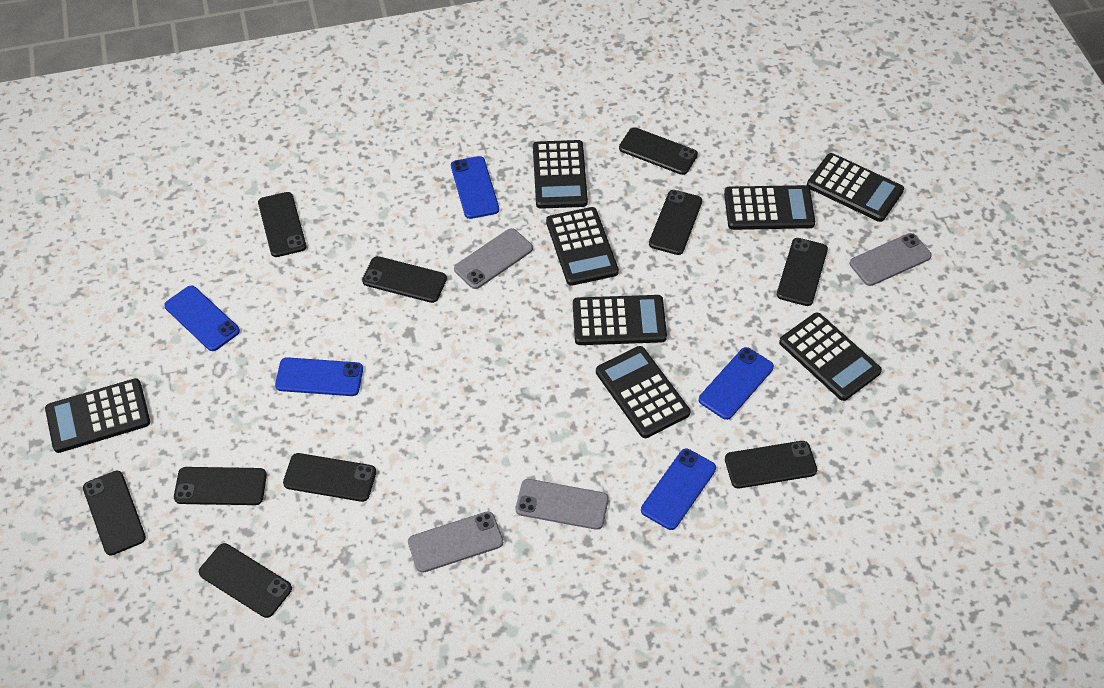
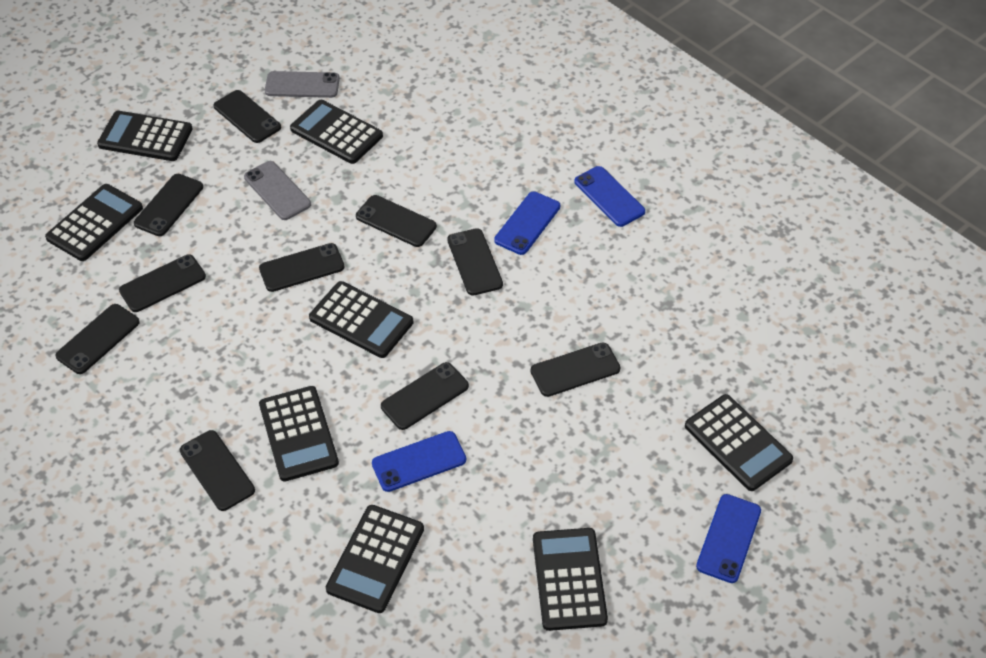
blue phone: [164,285,240,351] [275,357,363,396] [451,156,499,219] [641,449,716,530] [699,347,774,420] = 5 -> [372,431,466,492] [494,192,560,255] [574,166,645,227] [696,494,761,583] = 4
grey phone: [408,511,503,573] [454,228,533,289] [516,479,609,530] [850,233,932,286] = 4 -> [244,161,311,220] [265,71,340,98] = 2

